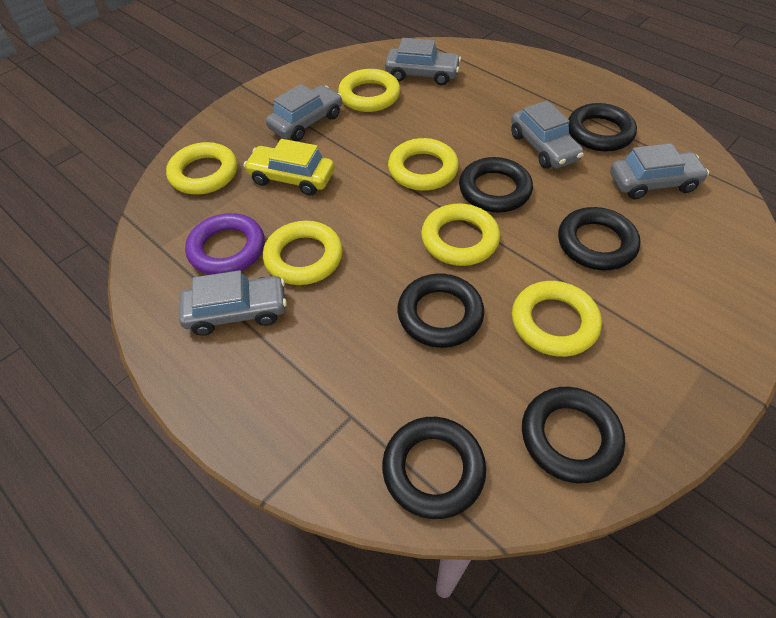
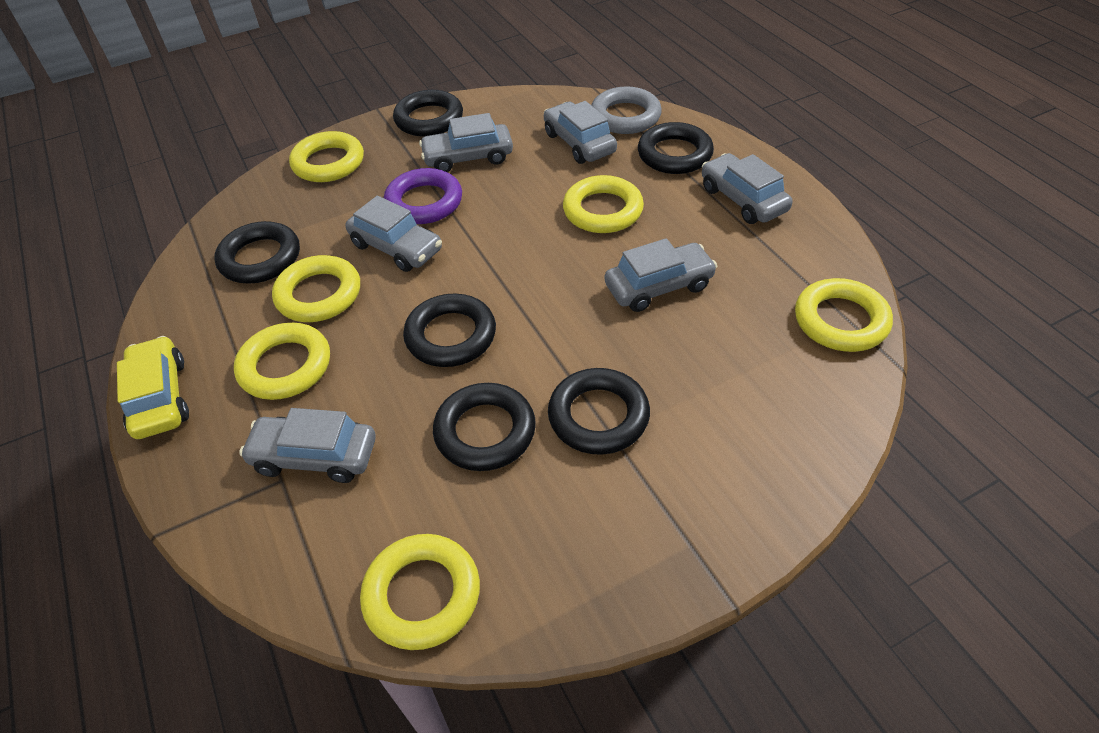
grey car: [179,270,287,336] [266,84,342,141] [385,38,461,85] [511,100,584,169] [610,143,709,199] = 5 -> [239,408,376,483] [345,196,442,272] [419,113,513,172] [544,101,617,164] [605,238,717,312] [702,153,793,224] = 6
grey ring: none = 0 -> [591,86,662,134] = 1

